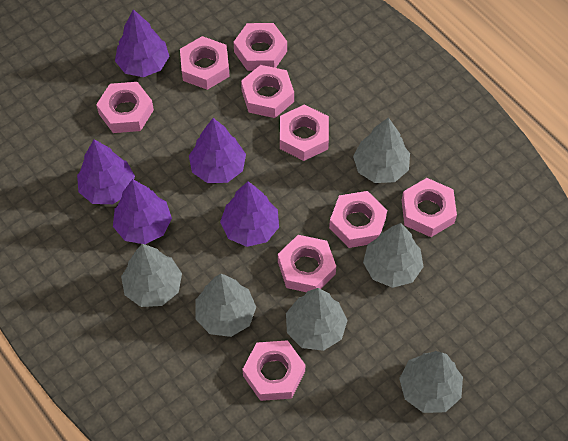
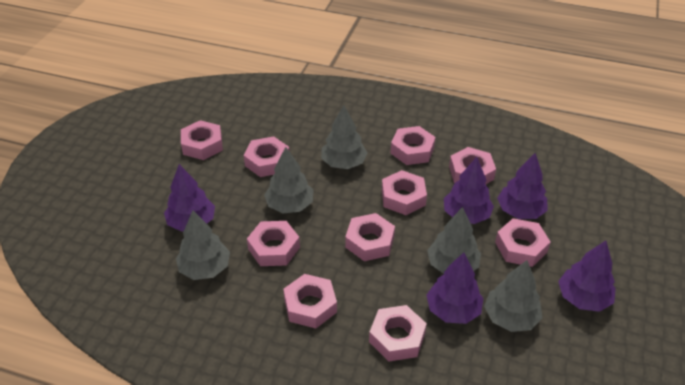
grey tree: [121,244,182,307] [195,274,256,337] [286,288,348,351] [353,117,410,183] [363,223,424,288] [399,351,463,413] = 6 -> [176,210,230,280] [264,147,314,213] [321,105,368,169] [427,207,481,274] [484,260,543,332] = 5
pink nut: [96,82,154,133] [180,36,230,90] [233,23,287,71] [241,65,294,118] [242,340,305,401] [278,235,336,292] [280,104,329,161] [329,191,387,248] [402,178,457,237] = 9 -> [181,120,223,160] [244,136,290,177] [247,221,300,266] [283,274,337,328] [345,213,395,261] [369,305,427,361] [382,170,427,215] [390,126,436,165] [449,147,496,185] [495,218,550,267] = 10

